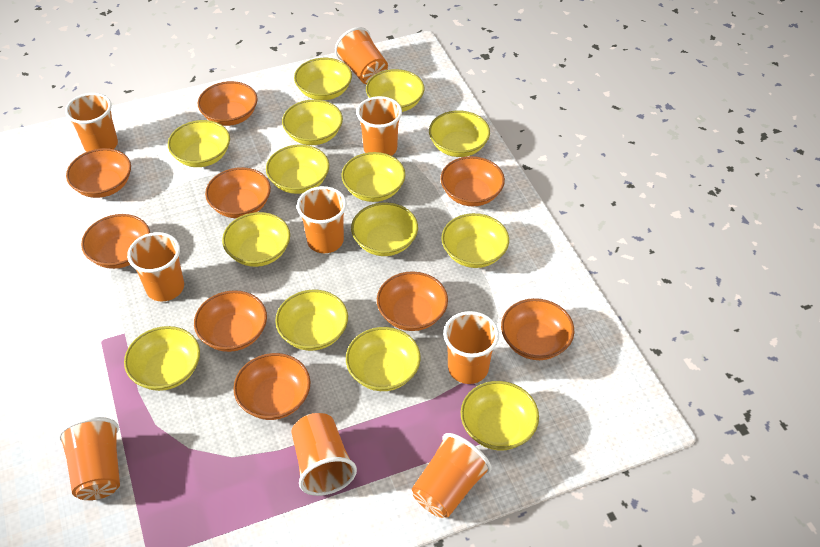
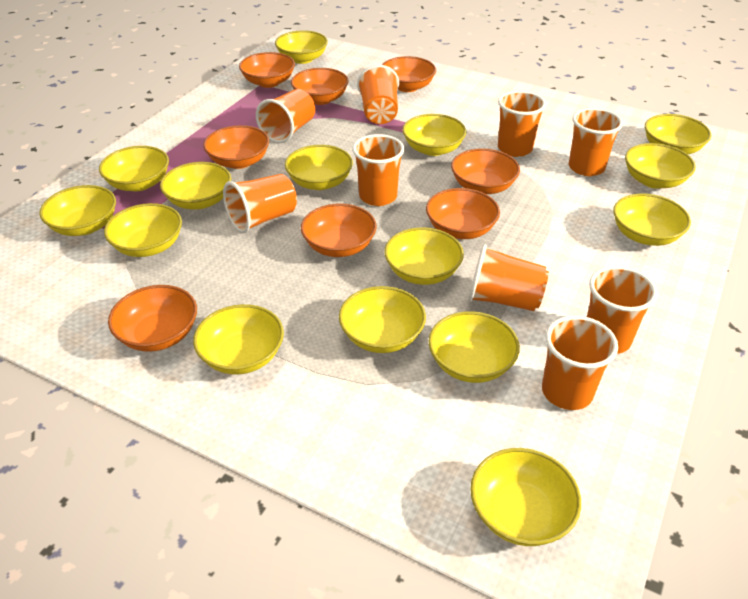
orange bowl: [66,148,131,198] [81,214,150,269] [194,290,267,352] [198,81,258,126] [205,167,271,218] [233,353,310,420] [377,271,448,331] [440,156,505,206] [501,298,574,360] = 9 -> [108,285,197,352] [203,125,269,169] [239,52,295,88] [291,68,349,105] [301,203,377,257] [382,56,436,92] [426,188,500,239] [451,148,520,194] = 8
yellow bowl: [124,326,200,391] [168,120,230,167] [222,212,290,267] [266,145,329,194] [275,290,348,351] [282,99,343,145] [294,58,352,100] [341,152,405,202] [346,327,421,391] [351,203,418,256] [366,69,424,112] [429,110,490,157] [441,213,509,268] [461,381,539,451] = 14 -> [39,185,116,236] [99,146,169,191] [104,203,182,257] [160,162,231,209] [193,304,284,375] [275,30,328,64] [285,145,353,190] [339,286,426,353] [384,227,464,285] [403,114,466,156] [429,311,520,383] [470,448,581,546] [613,193,691,246] [625,143,696,189] [645,114,711,154] = 15

